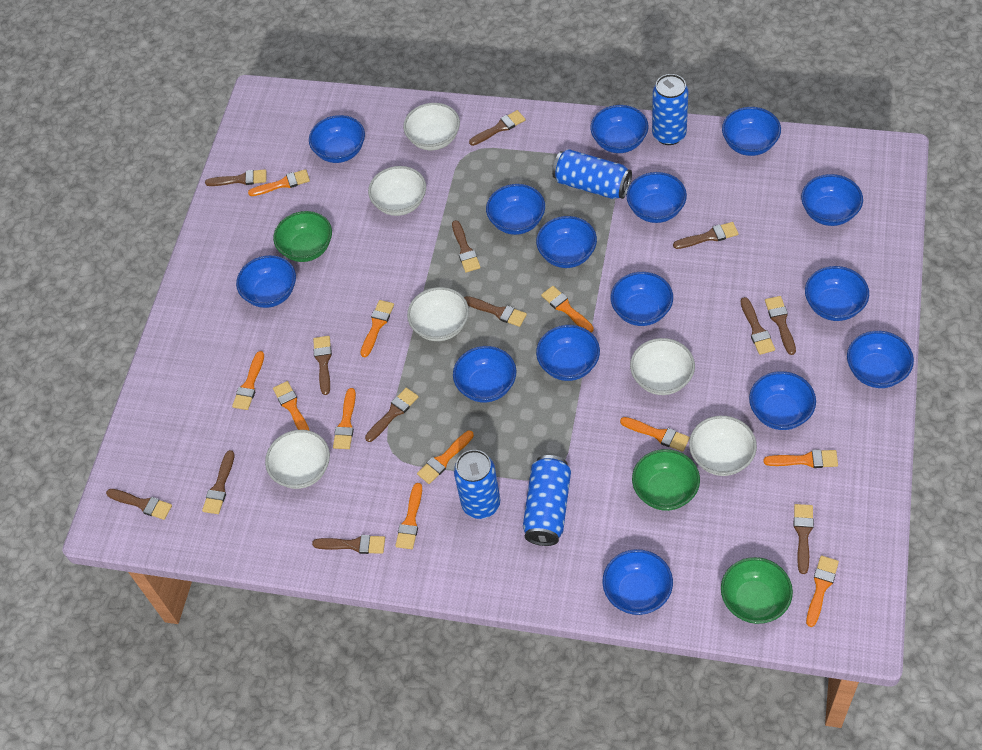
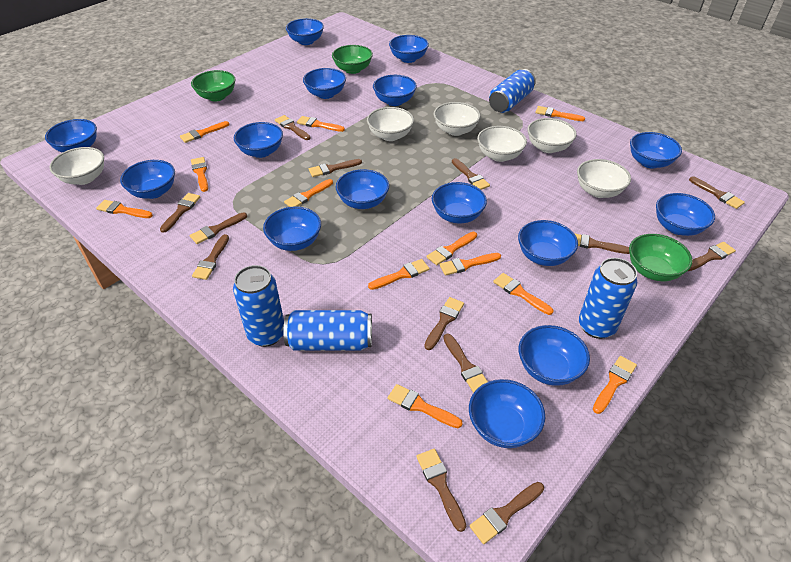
orange brush: [232,351,264,410] [248,169,310,196] [273,381,310,431] [333,388,356,449] [360,300,394,357] [395,483,422,549] [417,431,474,484] [541,286,594,332] [620,417,690,452] [763,449,838,468] [806,556,839,627] = 11 -> [96,200,153,218] [180,121,229,143] [191,157,208,192] [284,179,333,207] [297,116,345,132] [368,259,430,290] [387,384,463,428] [426,232,477,265] [439,253,501,276] [493,273,553,315] [535,106,585,121] [593,356,637,414] = 12

